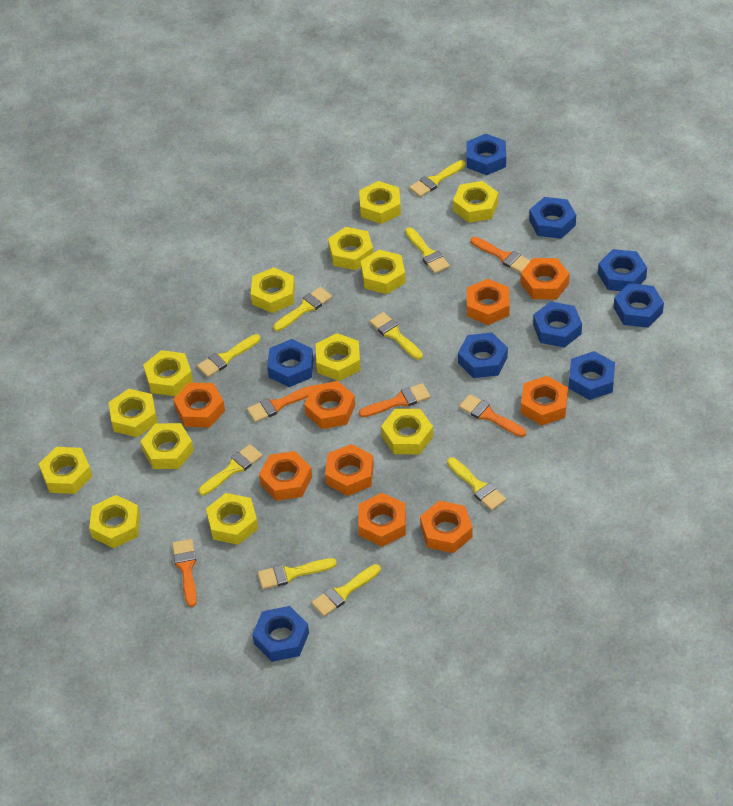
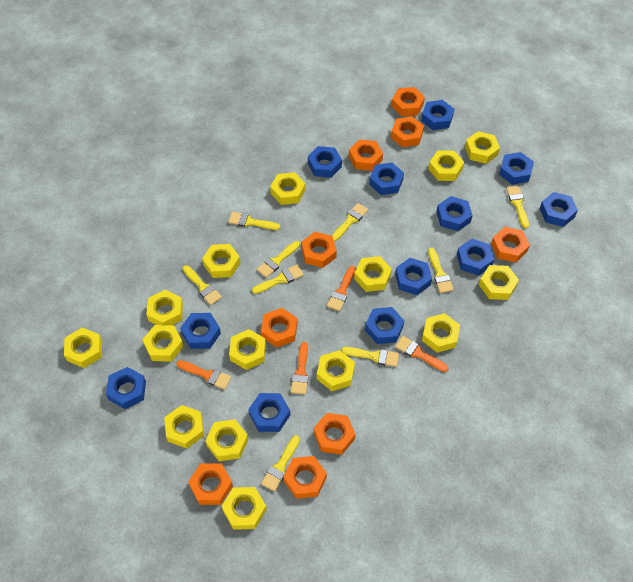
blue nut: [252,606,309,662] [267,339,314,387] [458,333,508,378] [466,134,506,175] [529,197,576,239] [533,301,582,348] [568,351,615,400] [598,249,647,291] [613,283,664,328] = 9 -> [106,367,146,409] [180,313,221,349] [248,393,290,432] [308,146,342,178] [365,307,404,344] [369,163,404,195] [395,258,432,295] [421,100,454,130] [437,196,473,231] [457,239,494,276] [499,152,534,185] [540,192,578,227] = 12
orange brush: [172,539,197,607] [247,385,313,422] [359,383,430,417] [459,394,526,437] [470,237,531,273] = 5 -> [177,360,232,390] [291,342,308,394] [327,266,356,311] [395,336,449,372] = 4
yellow nut: [39,447,92,494] [89,495,140,548] [109,389,157,437] [140,423,194,469] [143,350,193,396] [206,493,258,545] [251,267,295,313] [316,333,360,381] [328,227,373,270] [359,181,401,224] [360,250,406,294] [381,409,433,454] [453,181,498,223] = 13 -> [64,327,102,368] [143,325,184,362] [146,290,183,325] [164,405,204,448] [202,244,240,278] [205,419,248,461] [222,487,267,530] [229,329,266,370] [270,172,306,205] [317,350,355,391] [354,256,392,292] [422,313,460,353] [428,150,464,181] [465,131,500,164] [479,265,519,300] = 15

